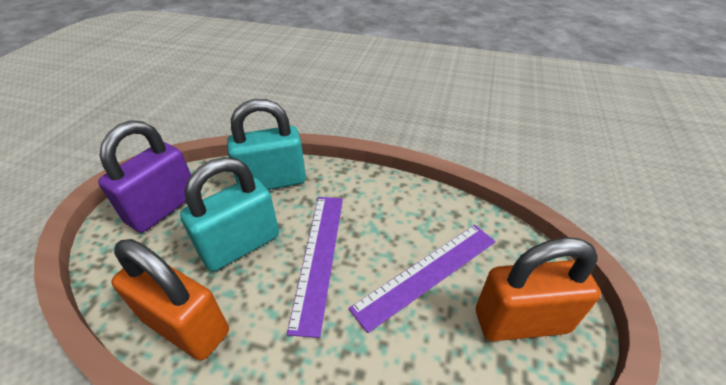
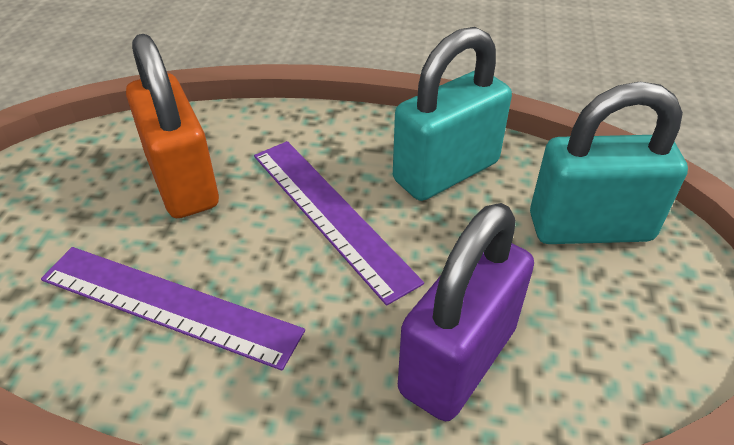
orange padlock: [111,239,229,361] [476,237,601,341] = 2 -> [126,34,219,218] = 1

